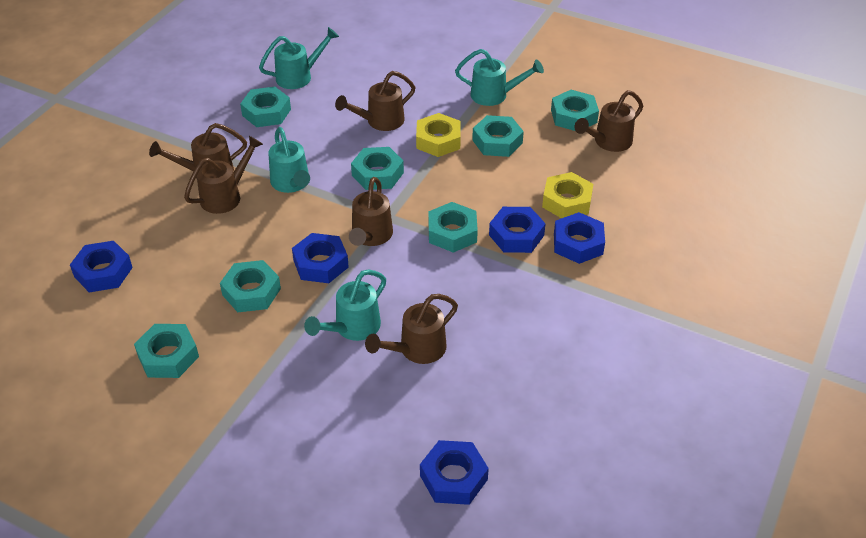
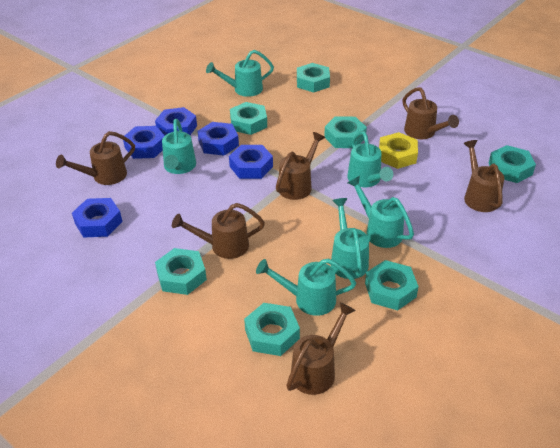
turquoise watering can: [259,27,339,89] [268,127,310,193] [304,270,386,341] [455,49,544,106] = 4 -> [162,119,196,174] [206,50,274,97] [256,258,356,316] [330,198,369,279] [347,131,393,187] [347,176,414,248] = 6
yellow nut: [416,113,461,157] [542,172,593,218] = 2 -> [379,132,418,169] = 1

